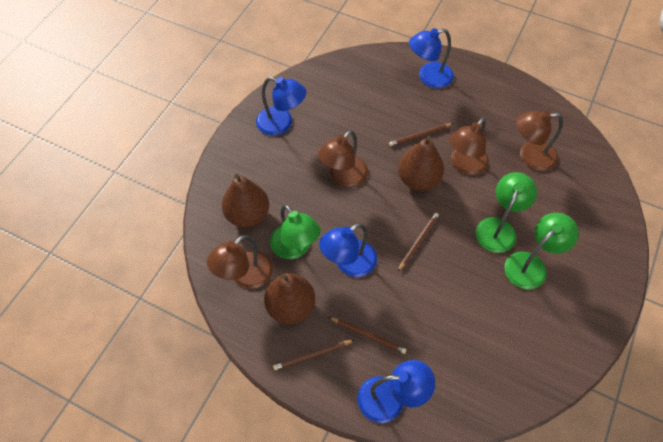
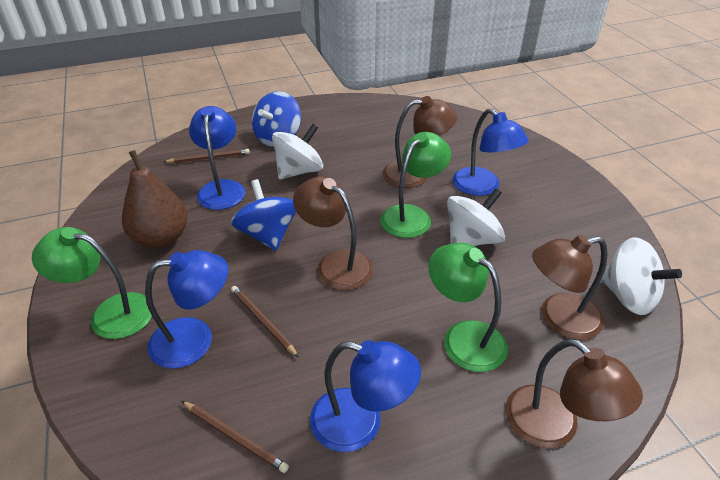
blue spinning top: none = 0 -> [231,179,296,251] [252,91,301,147] = 2
brown pear: [222,174,269,228] [264,273,315,324] [398,136,444,191] = 3 -> [122,150,188,248] = 1
brown pencil: [273,340,354,370] [329,317,407,354] [389,123,453,146] [398,213,439,271] = 4 -> [164,149,250,163] [181,401,289,473] [231,286,299,357] = 3
white spinning top: none = 0 -> [272,124,323,179] [447,188,505,246] [601,237,682,315] = 3

